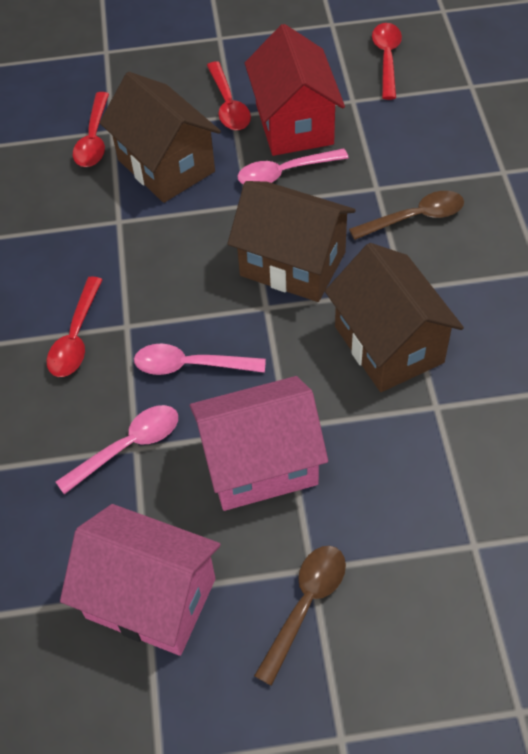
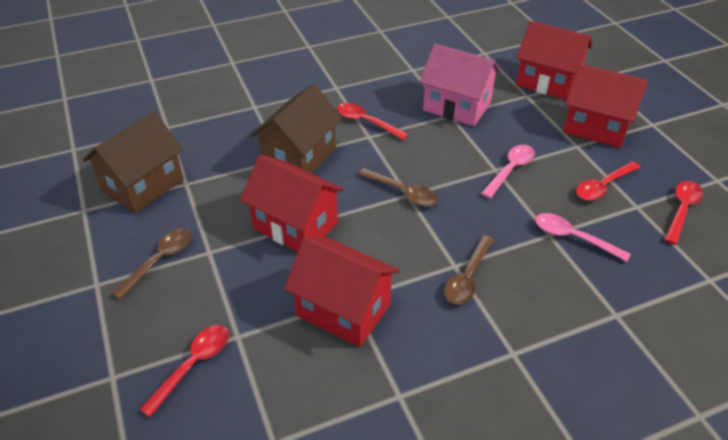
brown house: [99,72,221,203] [228,181,356,302] [325,243,464,392] = 3 -> [83,111,184,213] [251,84,342,174] = 2
brown spoon: [254,546,346,686] [349,191,464,240] = 2 -> [111,228,192,300] [358,168,439,207] [444,235,494,305] = 3
pink house: [60,504,221,656] [190,376,328,511] = 2 -> [420,44,501,126] = 1
pink spoon: [56,405,178,494] [134,344,266,375] [237,148,349,184] = 3 -> [481,145,535,199] [535,213,631,262] = 2
red house: [245,24,345,156] = 1 -> [240,154,344,252] [284,237,400,347] [516,21,592,100] [563,64,648,148] = 4

